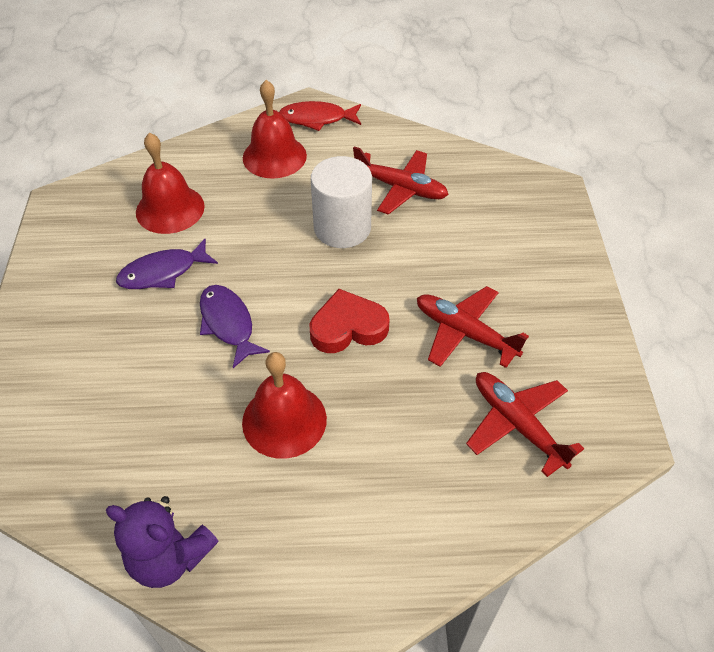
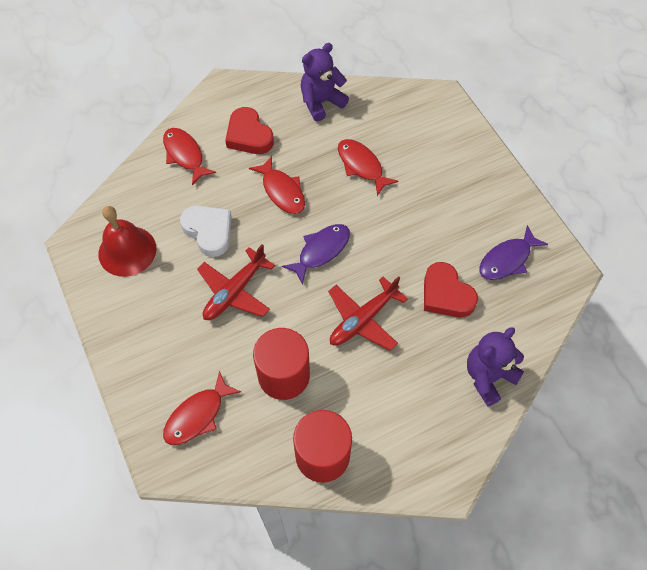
purple teddy bear: [106,496,218,588] = 1 -> [301,43,349,121] [467,327,524,407] = 2
red bell: [136,133,205,234] [242,352,327,459] [243,80,307,178] = 3 -> [98,206,156,277] = 1
red cylinder: none = 0 -> [253,328,310,400] [293,410,352,483] = 2
red fish: [279,101,361,131] = 1 -> [163,128,216,185] [163,371,241,445] [249,156,305,214] [338,139,399,196] = 4
red heart: [310,289,390,353] = 1 -> [225,107,274,154] [424,262,478,318] = 2
red plane: [353,146,449,215] [417,286,529,368] [466,372,584,477] = 3 -> [197,244,275,320] [328,276,408,351] = 2
white cylinder: [311,156,372,248] = 1 -> none = 0
white heart: none = 0 -> [180,206,232,257] = 1

